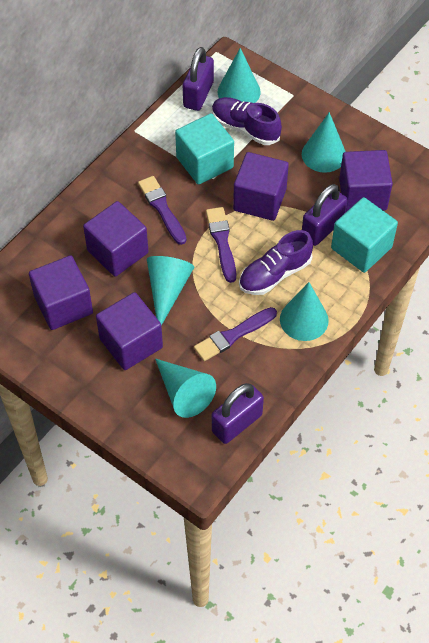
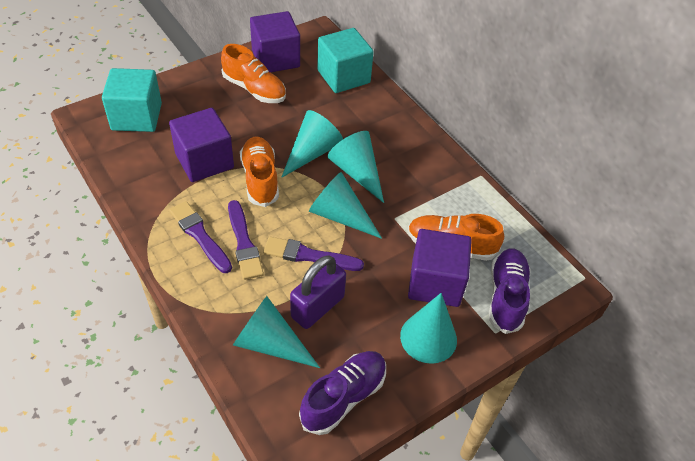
orange shoe: none = 0 -> [221,44,286,103] [240,136,279,207] [408,214,504,261] = 3
purple cube: [29,255,93,330] [83,201,149,277] [96,292,163,370] [233,152,289,221] [339,150,393,212] = 5 -> [169,108,234,182] [250,11,300,72] [408,229,472,307] = 3
purple padlock: [183,47,214,111] [212,383,264,444] [302,184,347,246] = 3 -> [290,255,346,329] = 1

